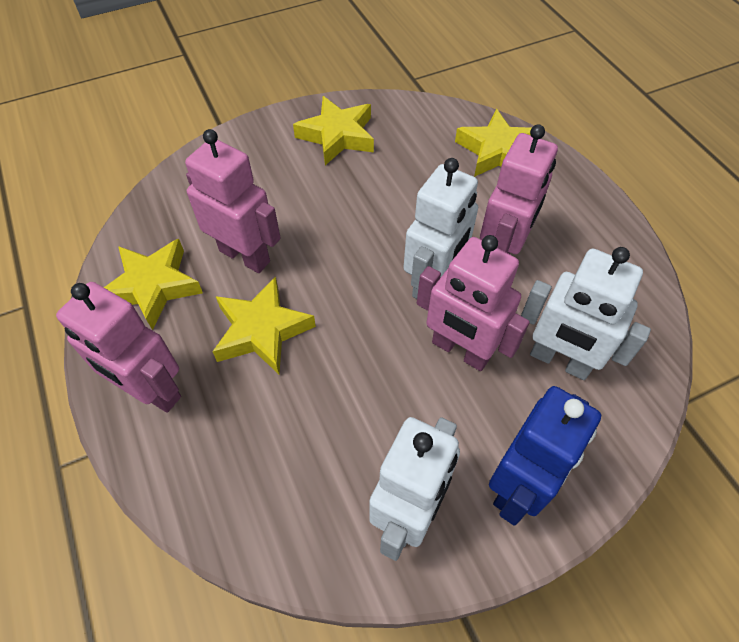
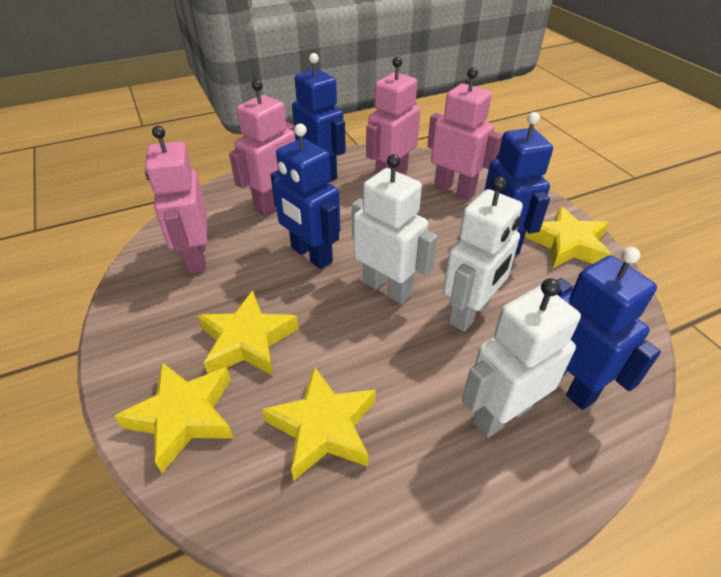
blue robot: [489,386,601,526] = 1 -> [270,124,340,269] [292,53,346,182] [484,112,553,255] [557,247,661,410] = 4

